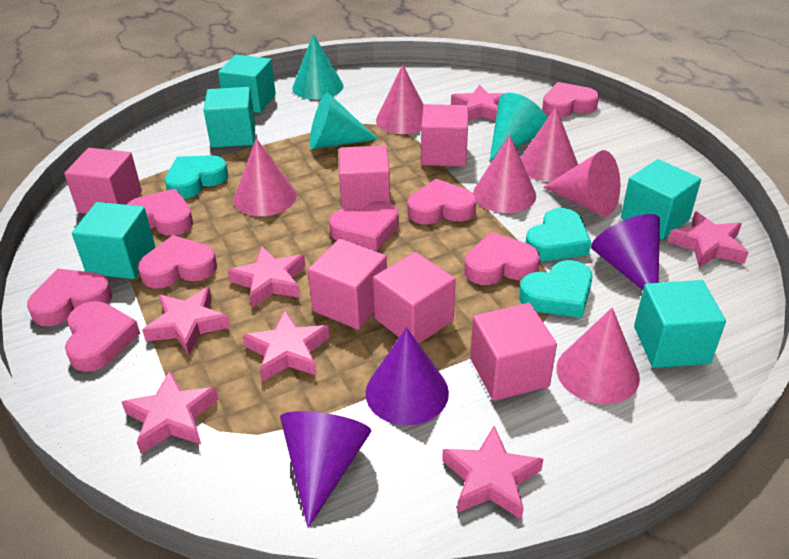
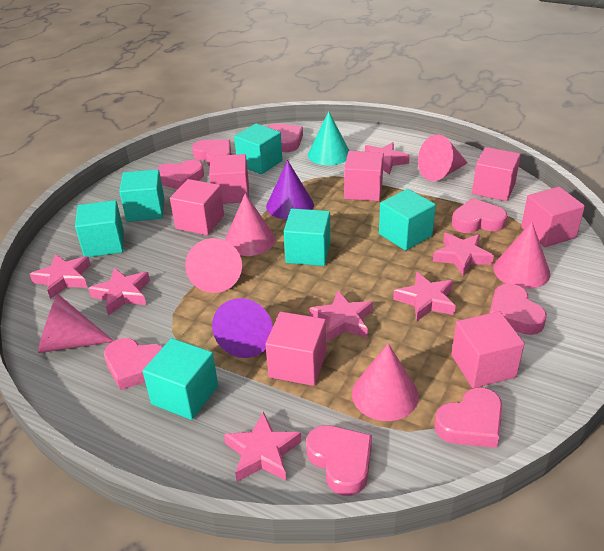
pink cube: [64,148,142,214] [308,239,387,330] [339,146,390,209] [373,252,456,344] [421,104,468,166] [470,303,557,401] = 6 -> [170,179,224,235] [209,154,249,204] [265,312,327,386] [344,151,384,201] [451,311,524,388] [472,147,521,201] [521,187,585,247] = 7
purple cone: [280,411,371,528] [365,327,449,426] [591,214,660,290] = 3 -> [212,298,273,358] [266,160,314,220] = 2
turquoise cone: [292,34,344,100] [310,92,377,149] [490,93,547,161] = 3 -> [308,111,349,166] = 1
turquoise cube: [72,202,155,279] [204,87,255,148] [218,55,276,113] [621,159,701,239] [634,280,726,368] = 5 -> [75,200,124,257] [119,169,165,222] [143,338,218,420] [234,123,282,174] [284,209,330,266] [379,189,436,251] = 6
turquoise heart: [165,155,228,199] [519,260,593,318] [526,208,591,261] = 3 -> none = 0

